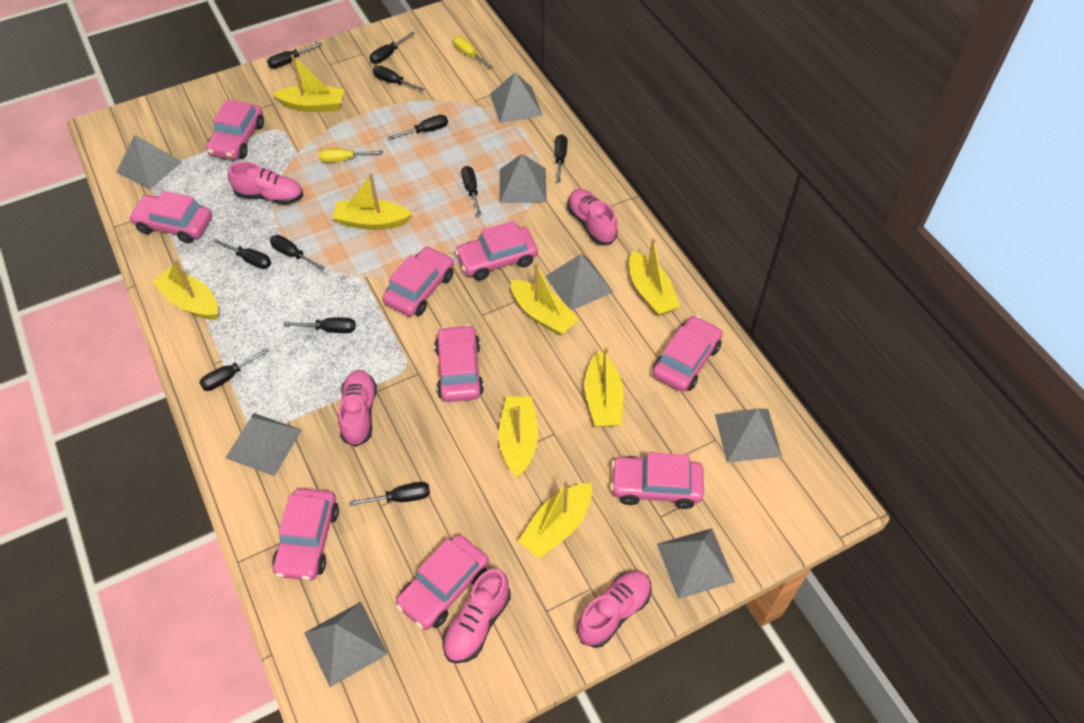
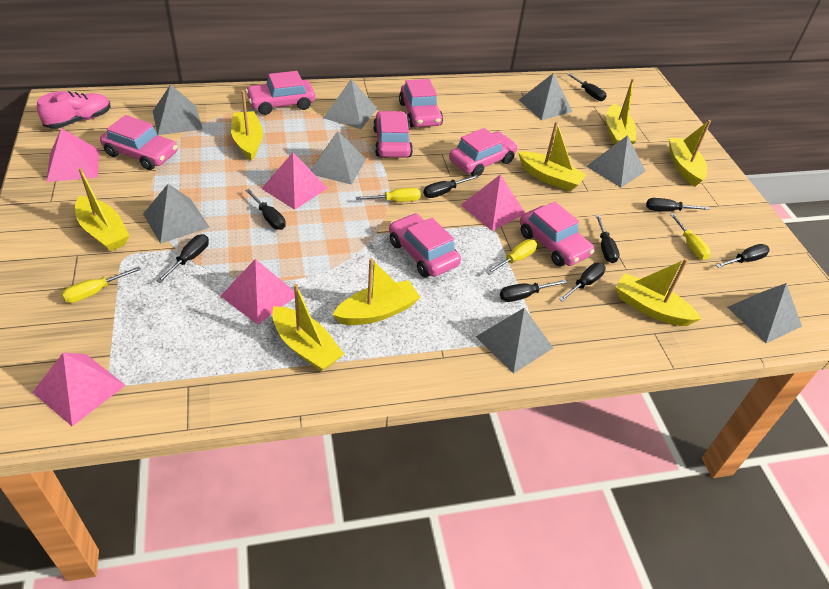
black screwdriver: [199,348,269,391] [212,239,271,269] [267,42,322,69] [270,235,325,270] [283,317,356,333] [349,482,430,506] [369,32,415,64] [373,66,425,92] [389,115,448,139] [461,166,482,216] [555,134,567,183] = 11 -> [156,234,209,283] [245,189,286,230] [423,175,478,198] [500,280,567,302] [559,262,606,302] [567,73,606,101] [596,215,619,263] [646,198,710,212] [716,244,769,268] = 9
pink car: [129,191,212,243] [206,99,264,160] [272,488,339,580] [383,246,454,317] [396,534,489,630] [435,325,484,402] [455,221,538,281] [610,452,704,509] [653,315,723,392] = 9 -> [100,115,177,170] [245,71,315,115] [373,111,413,158] [389,213,461,277] [399,79,443,127] [449,128,518,176] [520,202,595,266] = 7
pink pyramid: none = 0 -> [32,353,126,426] [46,128,99,182] [221,259,295,324] [261,153,328,210] [461,175,525,231] = 5
pink shoe: [228,162,303,205] [338,370,377,447] [442,569,511,663] [567,189,618,245] [577,571,652,648] = 5 -> [37,91,110,129] = 1
yellow screwdriver: [319,148,383,162] [453,36,493,69] = 2 -> [62,266,141,303] [356,188,421,202] [486,239,537,275] [670,213,711,260] = 4

